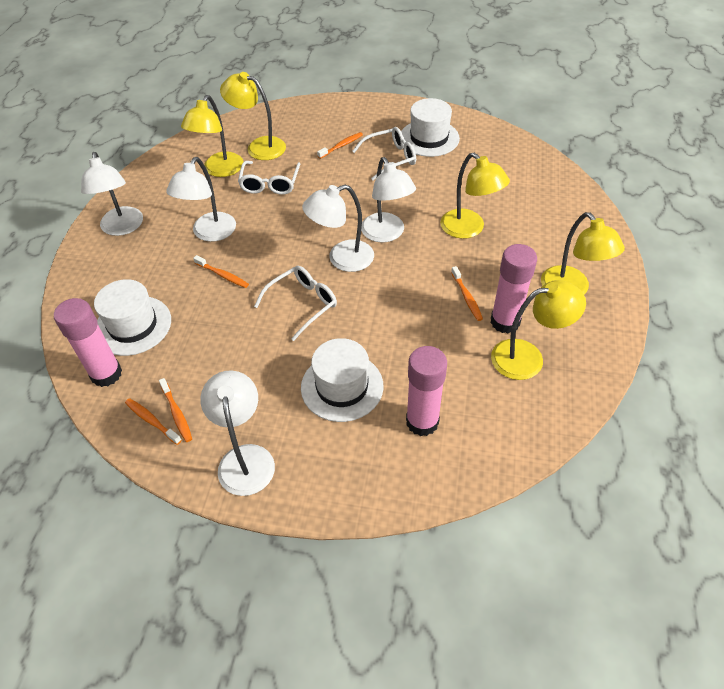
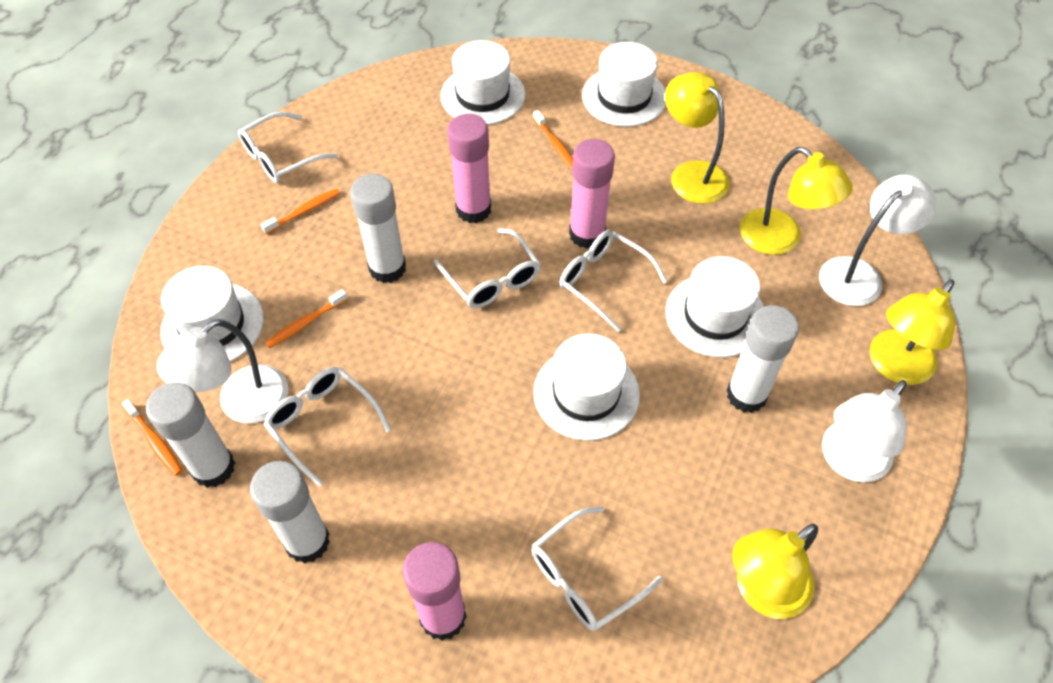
orange toothbrush: [125,398,182,445] [159,378,192,442] [193,255,249,288] [317,132,363,159] [451,266,483,321] = 5 -> [122,399,183,476] [261,188,340,234] [265,289,348,348] [533,110,573,170] = 4
white glasses: [238,161,300,195] [254,266,337,341] [352,127,416,180] = 3 -> [238,111,338,183] [264,367,391,486] [434,228,541,308] [532,507,663,631] [560,230,668,332] = 5
white glue stick: none = 0 -> [146,382,235,488] [250,461,330,563] [350,174,406,283] [727,305,799,413] = 4
white hat: [94,279,171,356] [301,338,383,422] [401,98,460,157] = 3 -> [161,266,264,362] [440,40,525,125] [533,333,640,441] [582,42,666,127] [665,256,764,358] = 5
white lamp: [81,152,143,236] [166,157,236,242] [200,370,275,496] [302,185,374,272] [361,157,416,242] = 5 -> [157,319,288,424] [819,174,937,306] [822,380,907,482] = 3
yellow lamp: [181,95,244,177] [220,72,286,160] [440,153,510,239] [491,280,586,380] [541,212,625,294] = 5 -> [665,72,730,204] [732,524,818,619] [740,147,853,255] [870,279,955,385] = 4

